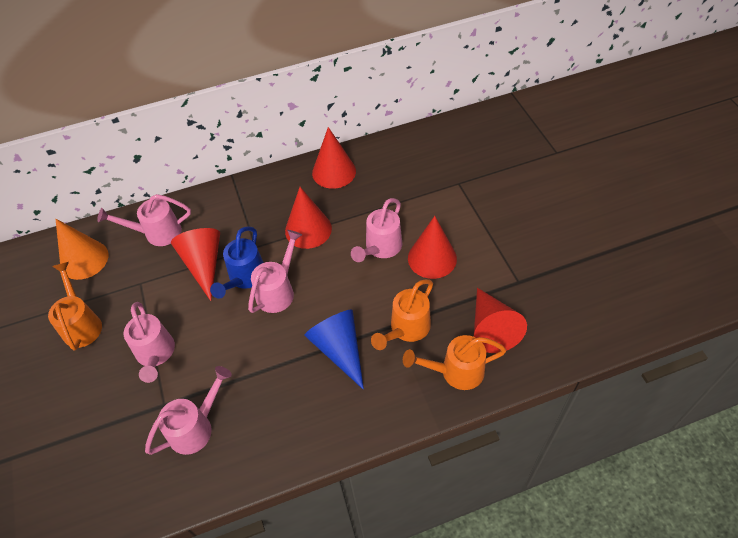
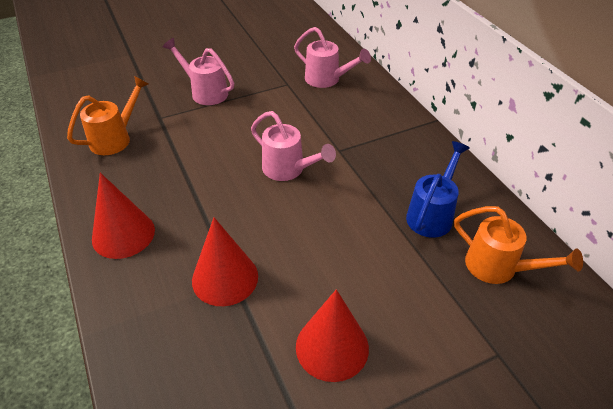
blue cone: [304,310,364,390] = 1 -> none = 0
orange cone: [56,219,109,280] = 1 -> none = 0
orange watering can: [48,262,102,351] [371,279,433,350] [403,335,506,390] = 3 -> [67,76,148,155] [454,206,583,284] = 2
pink watering can: [97,194,191,246] [124,302,175,383] [145,366,232,455] [248,230,302,313] [351,198,402,262] = 5 -> [163,38,234,105] [251,111,336,181] [294,27,371,88] = 3
red cone: [171,228,220,301] [285,187,332,249] [312,127,356,189] [408,216,457,279] [474,288,527,353] = 5 -> [92,173,155,259] [192,218,258,306] [296,289,369,382] = 3

